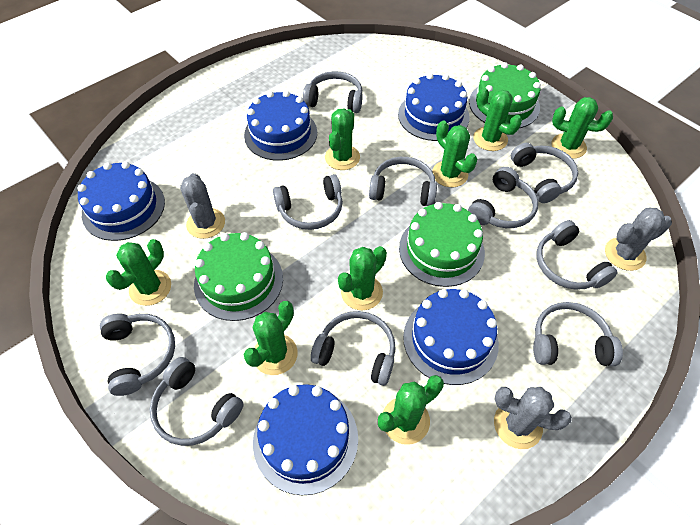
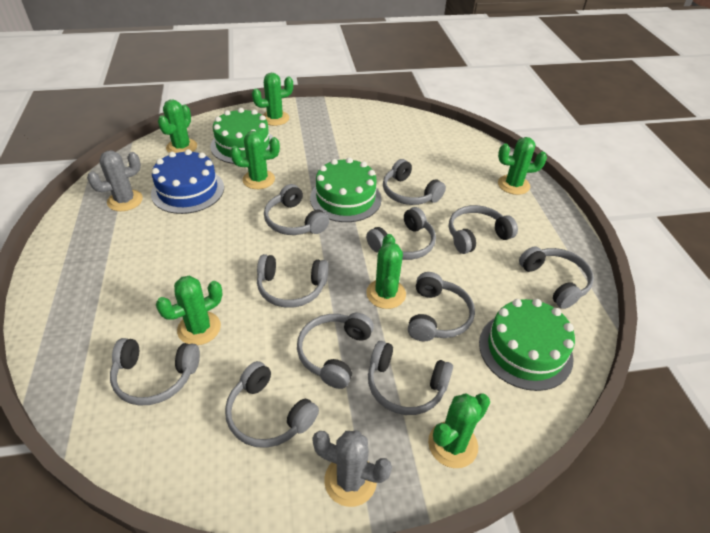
blue cake: [77,162,165,241] [244,91,317,161] [253,384,358,495] [398,73,470,141] [403,289,499,385] = 5 -> [151,149,224,214] = 1
green cactus: [106,239,171,306] [244,301,298,375] [325,108,360,170] [338,246,387,310] [378,375,444,445] [432,121,477,187] [473,88,522,151] [551,97,613,159] = 8 -> [156,276,223,345] [158,100,197,153] [230,131,280,189] [252,73,293,126] [366,234,406,309] [428,393,490,468] [498,137,547,195] = 7
grey cactus: [180,173,225,239] [494,387,572,449] [605,208,672,271] = 3 -> [87,151,143,211] [312,430,392,507] = 2
grey headphones: [100,313,175,396] [150,357,244,446] [273,174,343,230] [303,71,363,113] [311,311,396,386] [369,157,437,206] [468,167,538,228] [511,143,578,203] [533,302,623,366] [537,220,618,290] = 10 -> [110,338,200,406] [225,361,319,448] [257,254,329,308] [264,184,329,235] [297,313,374,389] [366,207,436,260] [368,341,453,415] [383,159,446,205] [408,272,475,341] [449,205,518,254] [519,246,594,309] = 11

